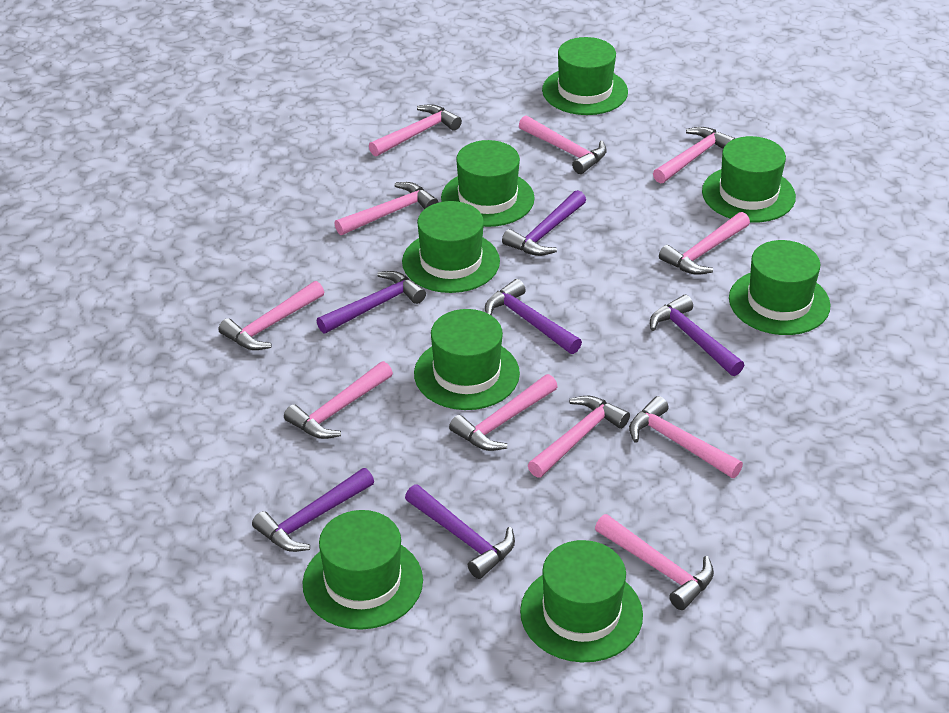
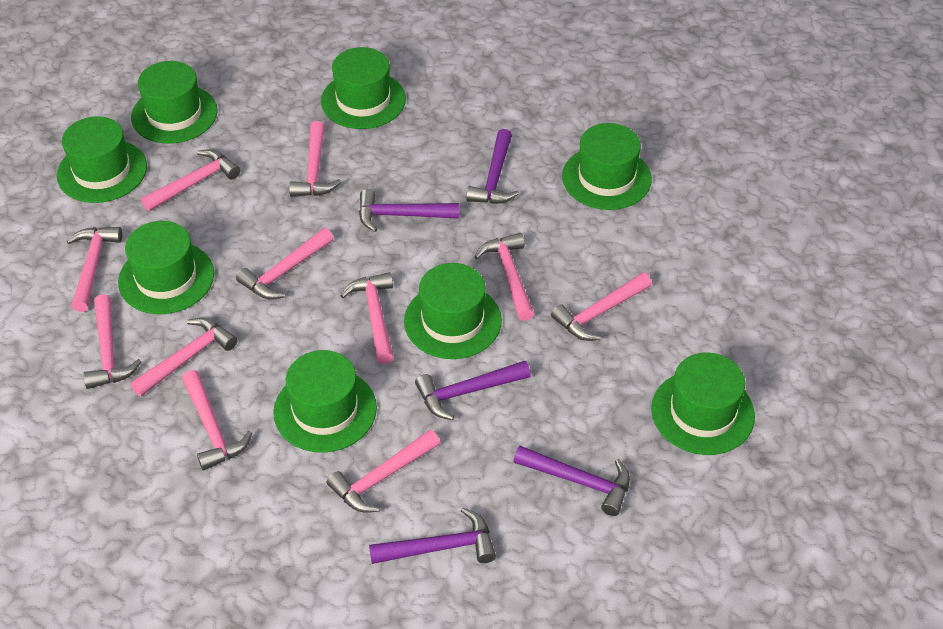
purple hammer: [252,468,374,552] [317,271,426,334] [405,485,515,579] [485,279,582,354] [502,190,586,256] [650,295,744,376] = 6 -> [359,189,460,232] [369,508,496,564] [415,361,531,420] [466,129,519,204] [514,446,630,516] = 5

